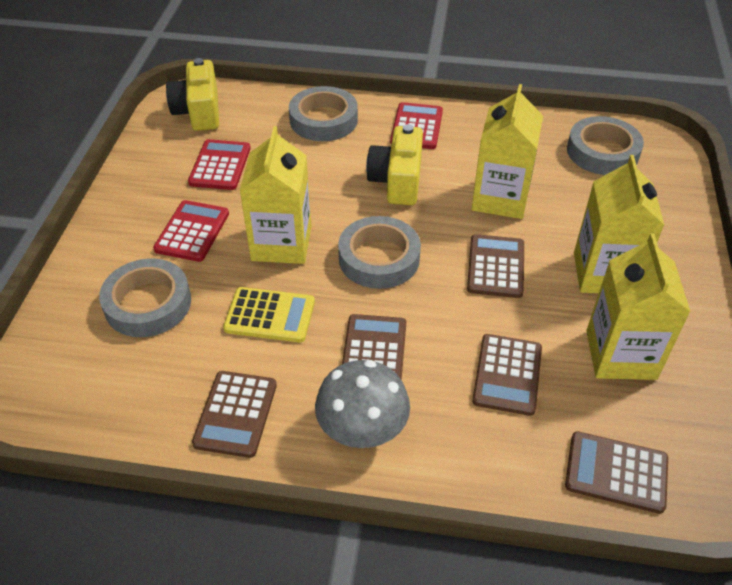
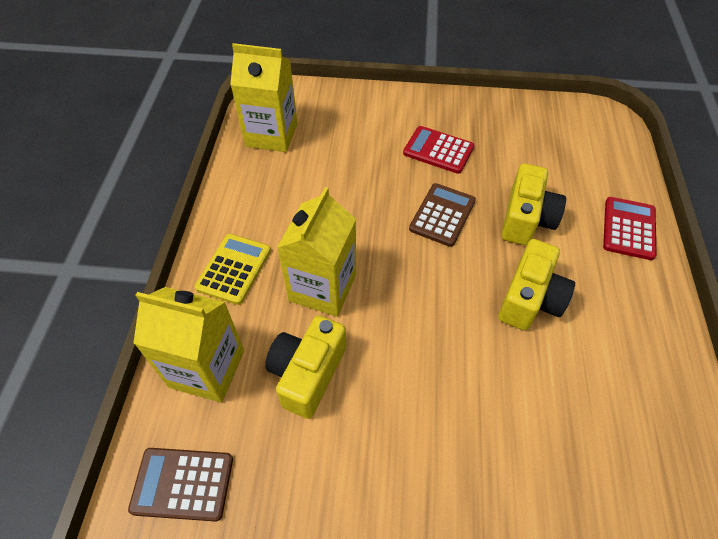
brown calculator: [192,371,277,458] [342,314,406,380] [467,234,524,298] [472,334,542,416] [565,431,668,514] = 5 -> [128,448,233,522] [409,183,476,247] = 2
grey mushroom: [315,360,410,448] = 1 -> none = 0
grey tape: [99,259,191,337] [289,86,358,141] [338,216,421,289] [567,116,644,175] = 4 -> none = 0
red calculator: [153,200,229,262] [188,139,251,190] [390,102,443,149] = 3 -> [403,126,474,174] [603,197,656,260] = 2
yellow camera: [166,58,219,131] [366,124,423,205] = 2 -> [265,316,346,419] [498,239,575,330] [501,163,566,245] = 3
yellow carton: [239,126,311,264] [472,84,543,219] [574,155,664,293] [586,233,690,380] = 4 -> [133,287,244,402] [230,43,298,152] [277,187,356,317] = 3

